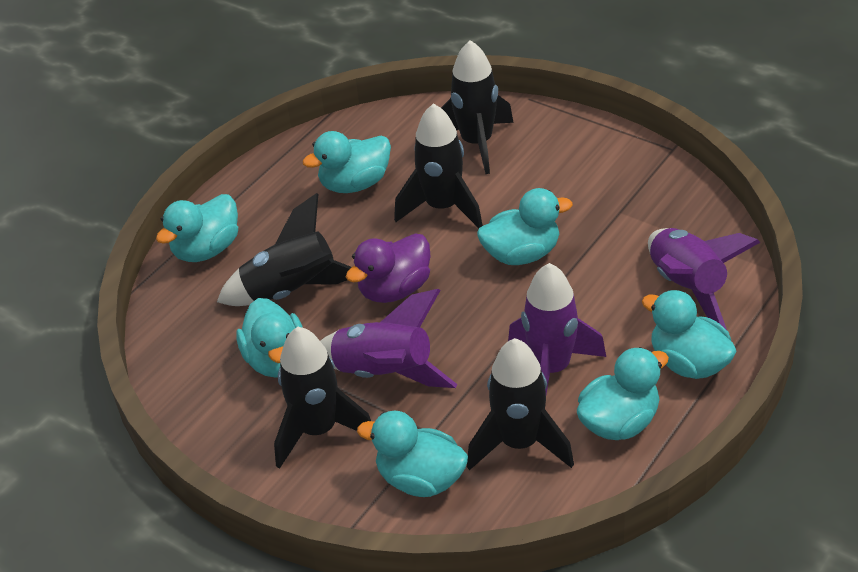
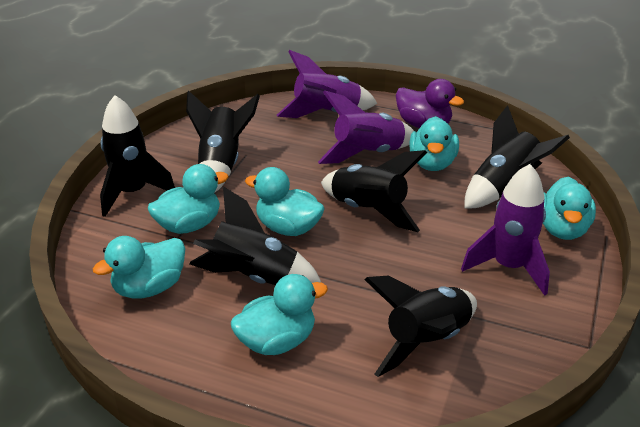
black rocket: [217,193,351,306] [274,327,371,469] [394,103,483,228] [441,40,514,174] [467,338,574,470] = 5 -> [100,95,175,217] [186,90,260,193] [190,187,322,285] [321,150,427,232] [364,276,477,377] [464,105,570,209] = 6
turquoise duck: [156,194,238,262] [236,298,303,378] [302,131,391,193] [357,411,468,497] [477,188,573,265] [577,347,669,440] [642,290,737,379] = 7 -> [93,236,185,299] [148,164,229,234] [231,274,328,355] [245,167,325,236] [409,116,459,171] [543,176,596,240] = 6

